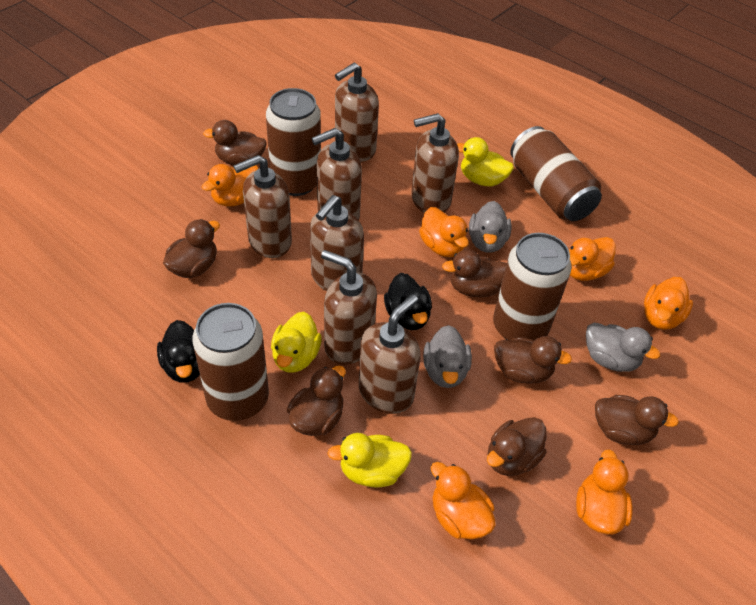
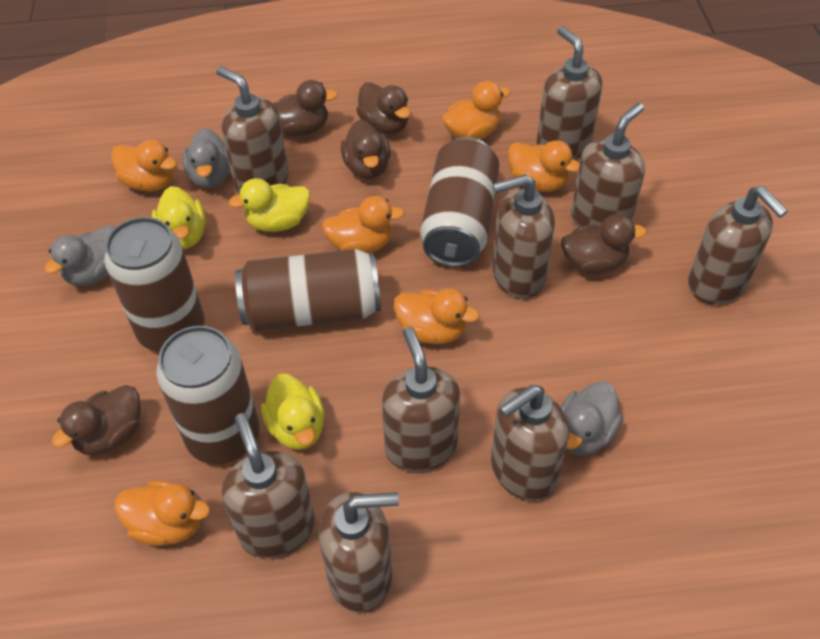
black duck: [157,320,200,383] [384,273,432,330] = 2 -> none = 0
brown duck: [163,219,220,278] [203,120,267,165] [287,366,346,436] [442,250,507,297] [487,417,547,476] [494,336,572,383] [595,395,679,445] = 7 -> [52,385,141,456] [273,80,338,136] [341,120,391,179] [356,82,411,134] [561,214,647,274] = 5
brown soap dispenser: [233,155,292,258] [310,195,364,291] [312,128,362,220] [321,250,377,365] [335,63,379,162] [359,294,420,414] [411,113,459,213] = 7 -> [216,66,289,194] [222,413,315,558] [319,492,399,613] [382,326,460,472] [491,385,569,501] [493,174,555,299] [536,26,602,159] [571,103,645,228] [688,186,788,305] = 9

